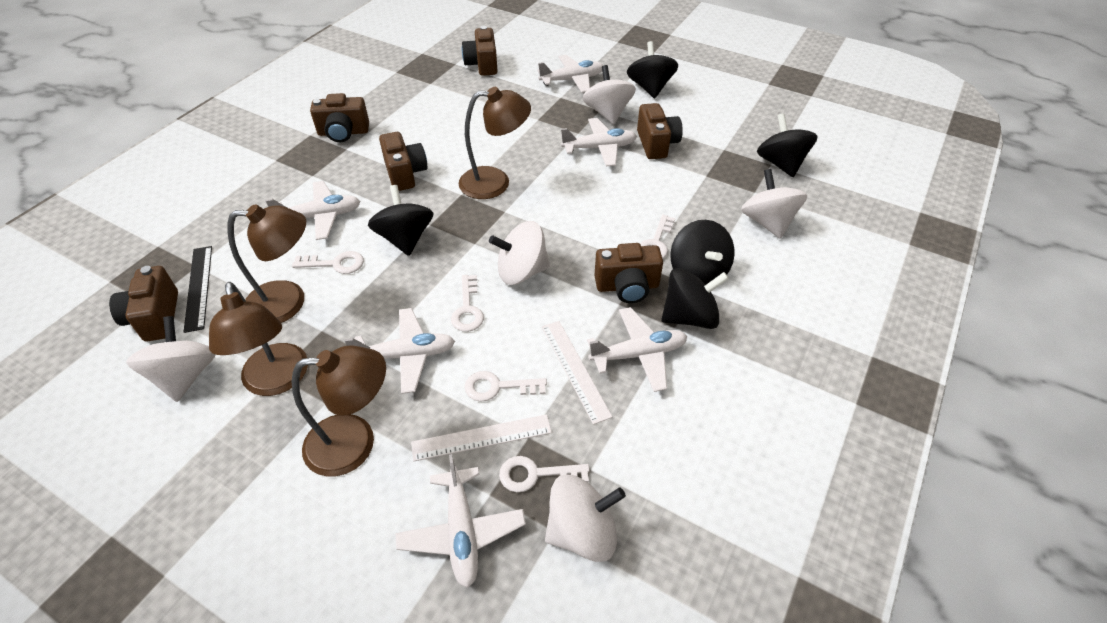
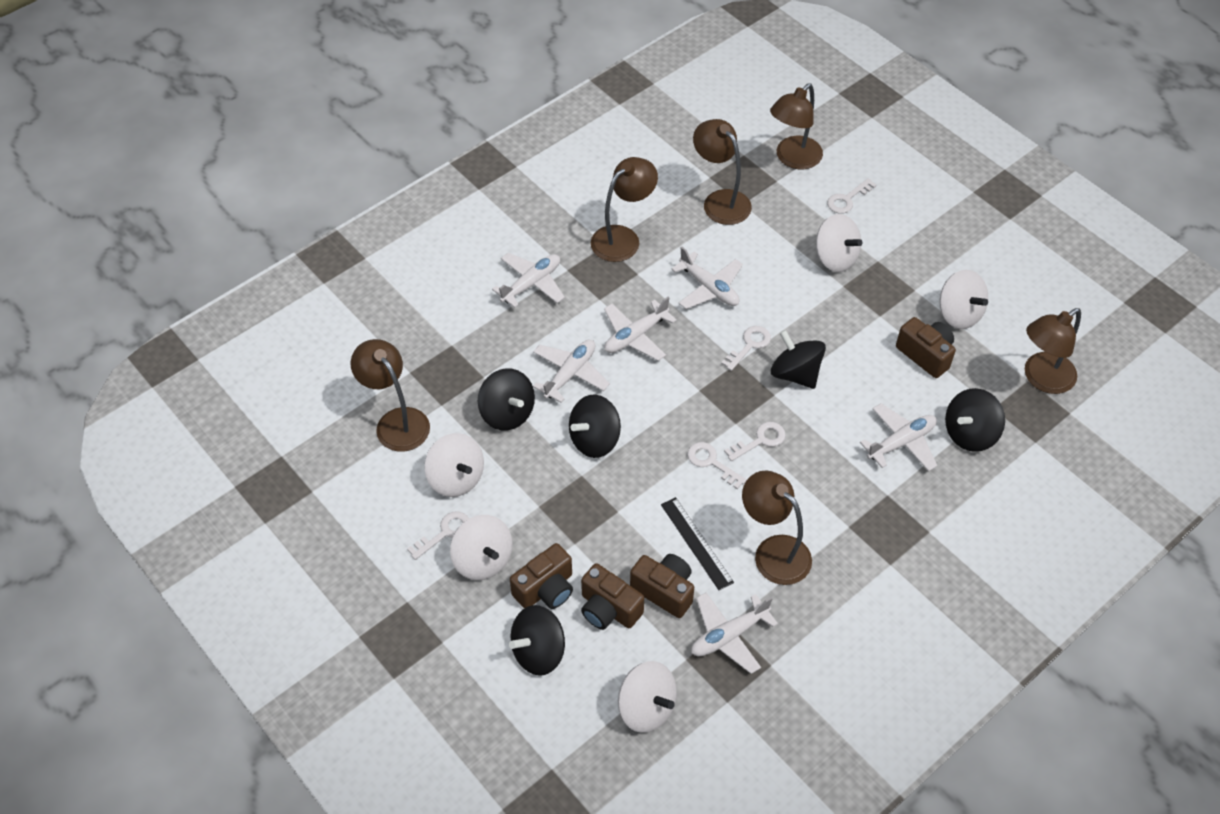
brown camera: [109,266,178,342] [310,93,369,142] [379,132,428,191] [462,26,498,76] [594,243,663,303] [637,103,683,159] = 6 -> [510,543,573,609] [581,563,644,630] [630,554,694,618] [896,317,956,378] = 4
brown lamp: [209,282,308,396] [227,204,306,323] [292,346,386,477] [459,87,531,199] = 4 -> [351,339,430,452] [591,157,658,262] [693,119,752,225] [742,471,812,585] [770,83,823,170] [1025,308,1081,394] = 6
white ruler: [411,414,552,461] [542,321,612,425] = 2 -> none = 0

